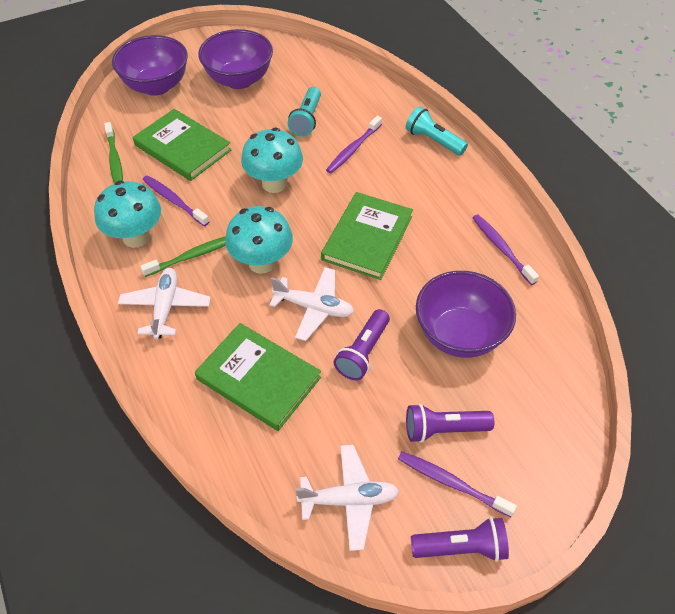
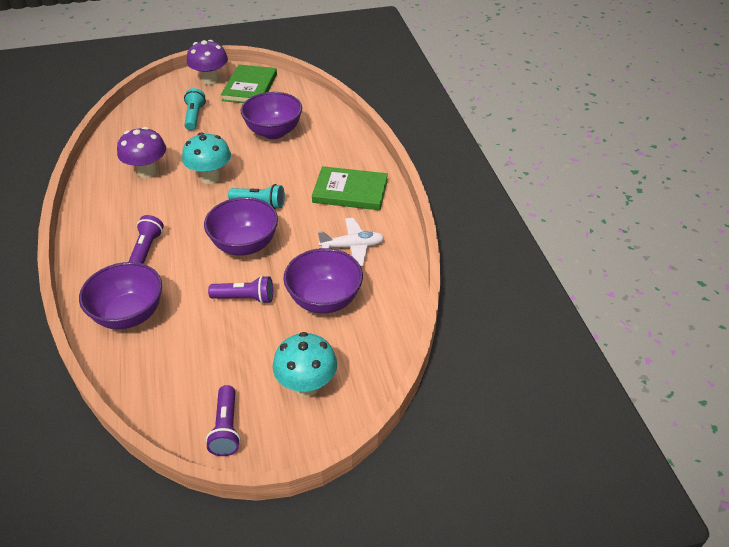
green book: [133,109,231,181] [195,323,321,431] [321,192,413,280] = 3 -> [221,64,277,103] [312,166,388,210] = 2
green toothbrush: [104,122,123,184] [140,236,226,277] = 2 -> none = 0
purple bowl: [112,35,188,96] [198,29,273,89] [416,271,516,358] = 3 -> [79,262,162,329] [204,197,278,256] [241,92,302,139] [283,248,363,314] = 4
purple mushroom: none = 0 -> [117,127,166,178] [187,40,228,85] = 2
purple toothbrush: [143,175,209,226] [326,116,382,173] [398,451,517,517] [472,214,539,285] = 4 -> none = 0
turquoise mushroom: [94,181,161,248] [225,206,293,274] [241,128,303,193] = 3 -> [182,133,231,184] [272,332,337,397] = 2
white plane: [118,268,211,339] [269,267,354,341] [295,445,399,551] = 3 -> [318,218,384,266] = 1

